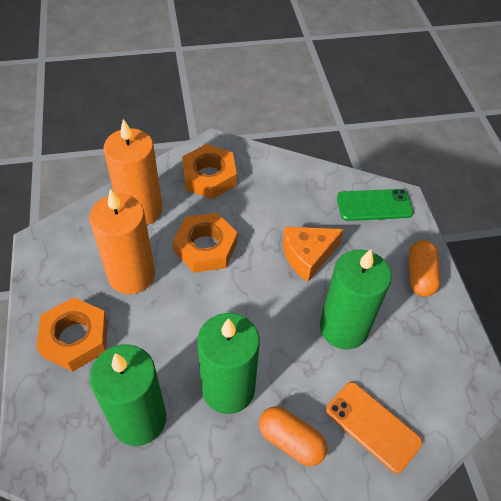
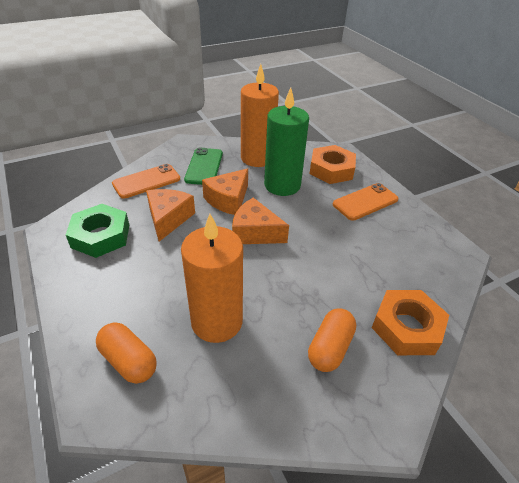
green candle: [90,344,166,446] [197,313,260,414] [320,249,391,349] = 3 -> [264,87,309,196] = 1
green nut: none = 0 -> [66,204,129,258] = 1
orange cheese: [283,227,344,282] = 1 -> [146,189,195,241] [202,168,248,215] [232,197,289,244] = 3
orange nut: [36,297,108,372] [173,213,238,273] [182,144,237,199] = 3 -> [310,145,356,184] [372,290,449,355] = 2
orange phone: [326,382,423,474] = 1 -> [112,164,180,199] [333,183,399,221] = 2

